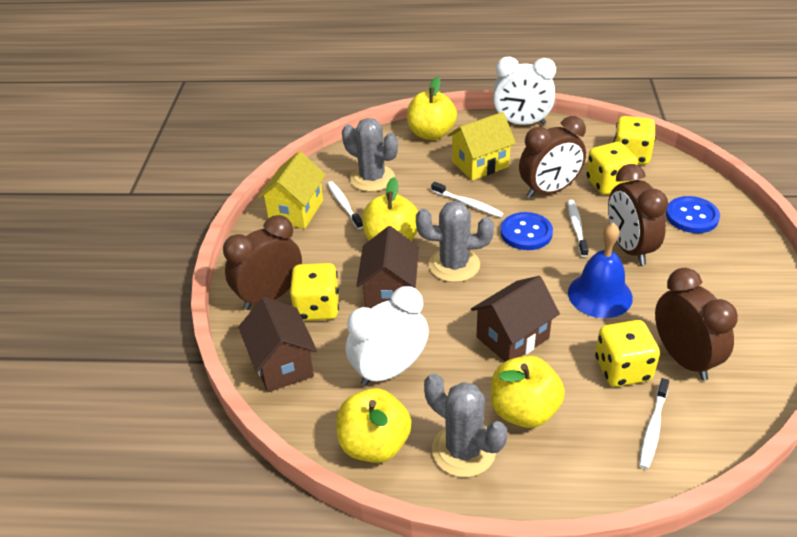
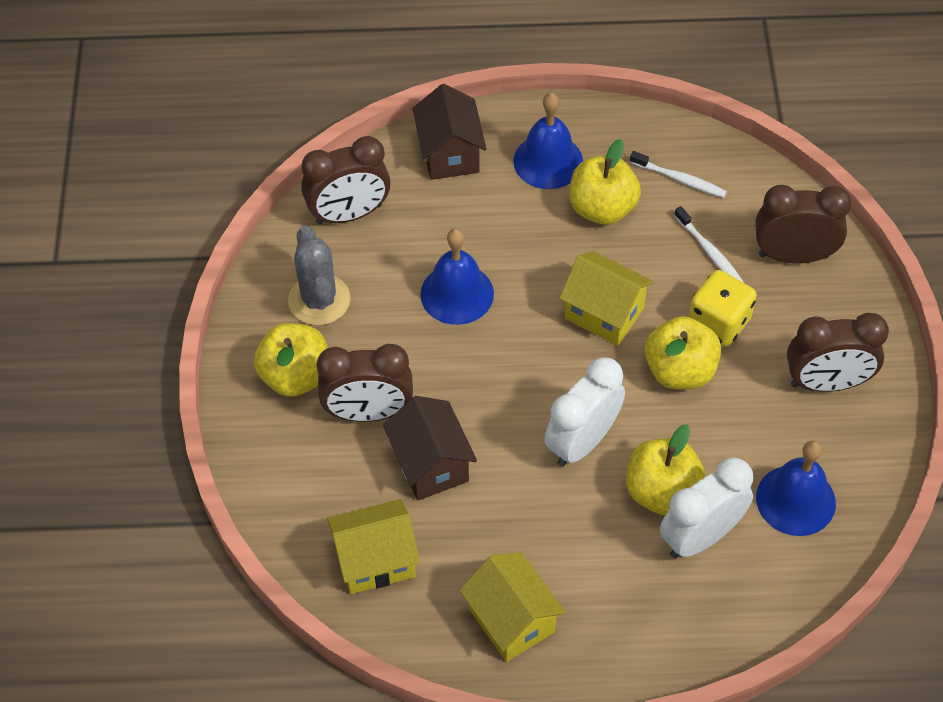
blue bell: [568,223,633,318] = 1 -> [420,229,494,325] [513,93,583,189] [756,440,836,536] = 3
blue button: [501,212,553,250] [666,196,720,233] = 2 -> none = 0
brown house: [238,297,317,392] [356,226,419,308] [471,276,560,362] = 3 -> [383,396,477,500] [412,84,487,180] = 2
grey cactus: [342,118,398,192] [416,201,494,282] [424,373,507,477] = 3 -> [288,226,351,326] = 1
white toothbrush: [327,181,363,229] [431,182,504,218] [567,200,589,257] [639,378,669,469] = 4 -> [630,151,727,198] [674,206,744,283] = 2
yellow dice: [290,263,340,321] [586,142,638,195] [595,320,660,387] [613,116,656,165] = 4 -> [688,270,757,346] = 1
yellow house: [258,151,326,229] [447,112,516,181] = 2 -> [327,499,420,594] [459,552,566,662] [559,251,654,346] = 3

